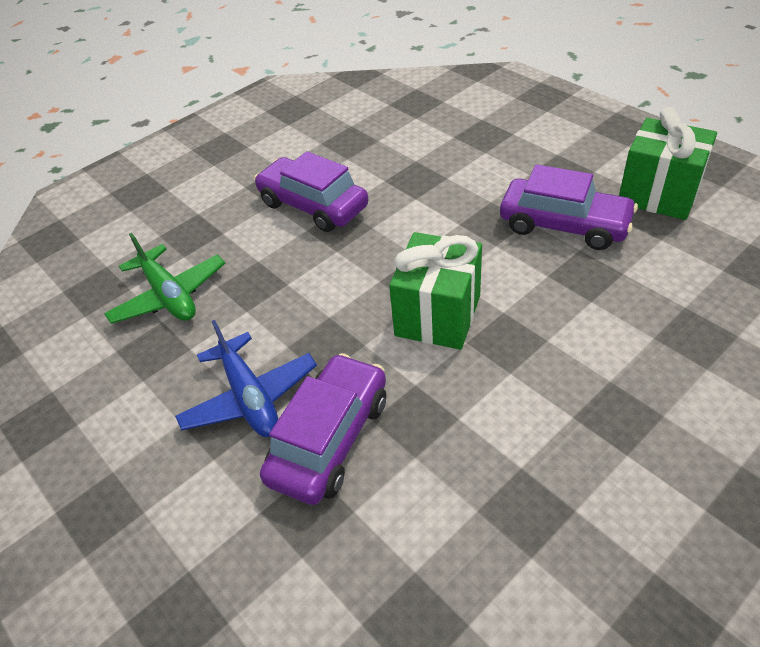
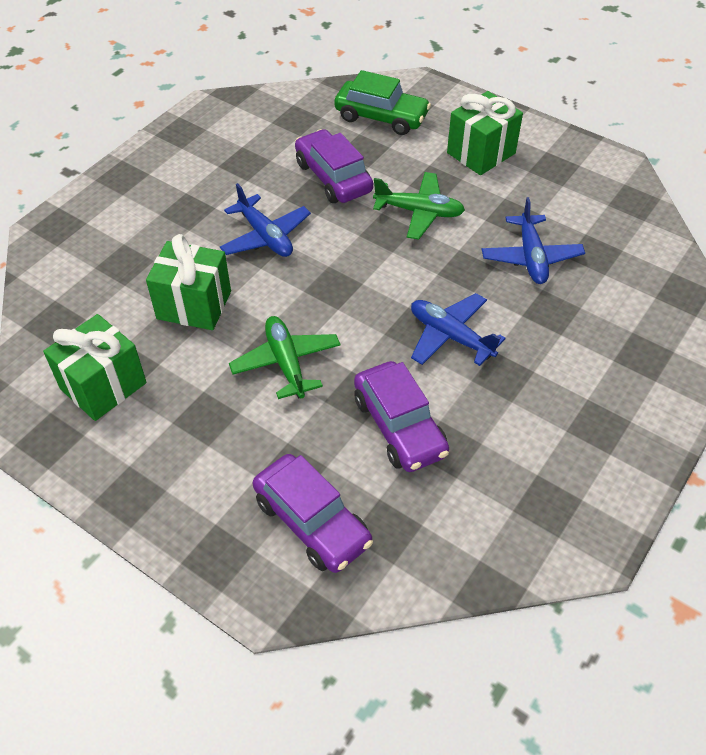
blue plane: [175,320,317,437] = 1 -> [220,183,311,257] [411,293,506,366] [482,197,585,284] = 3
green car: none = 0 -> [334,70,431,135] = 1
green gift: [389,232,482,350] [619,107,717,220] = 2 -> [43,314,147,421] [146,234,231,330] [447,91,523,175] = 3
green plane: [104,233,225,324] = 1 -> [229,316,341,399] [373,172,465,240] = 2

